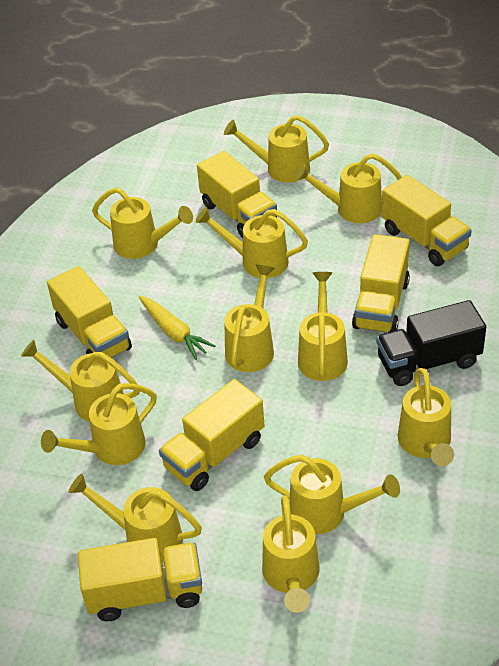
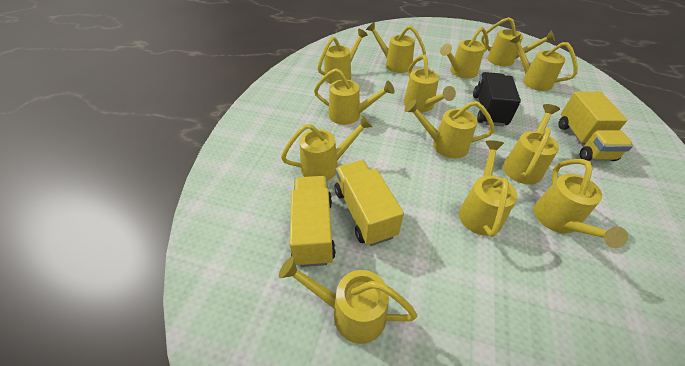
yellow carrot: [139,296,215,360] = 1 -> none = 0
yellow truck: [47,266,132,358] [78,538,202,621] [159,379,265,491] [197,151,277,238] [352,234,410,333] [382,175,472,266] = 6 -> [289,176,336,267] [335,160,404,246] [558,91,633,161] = 3
yellow watering can: [21,340,140,422] [41,383,157,465] [69,473,202,562] [92,187,193,259] [196,207,308,278] [224,115,329,183] [224,264,275,372] [262,496,320,613] [264,455,400,534] [294,153,402,223] [298,272,348,381] [398,368,454,466] = 12 -> [279,257,417,344] [281,115,373,181] [314,68,395,125] [318,29,368,84] [366,22,426,73] [404,54,456,112] [404,100,495,158] [440,27,489,78] [459,140,517,237] [481,17,555,66] [503,104,560,184] [509,34,578,91] [533,159,628,248] = 13

